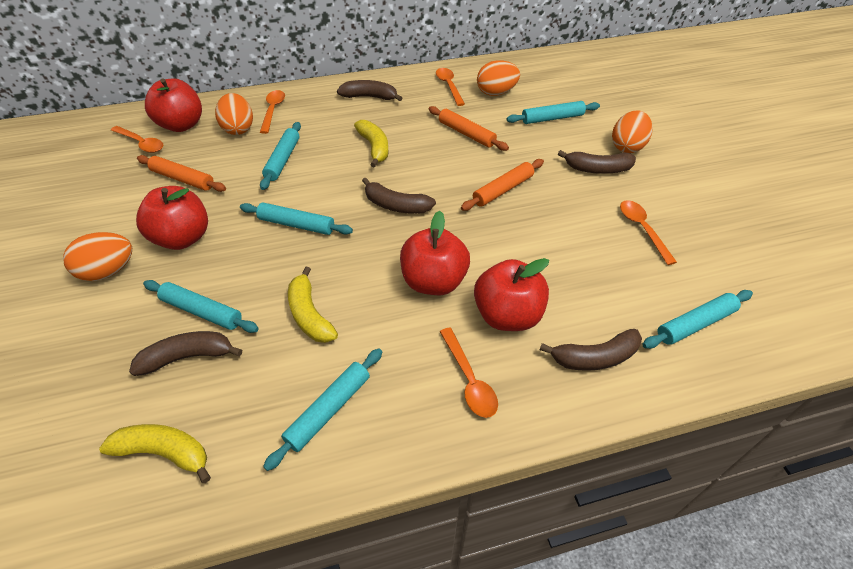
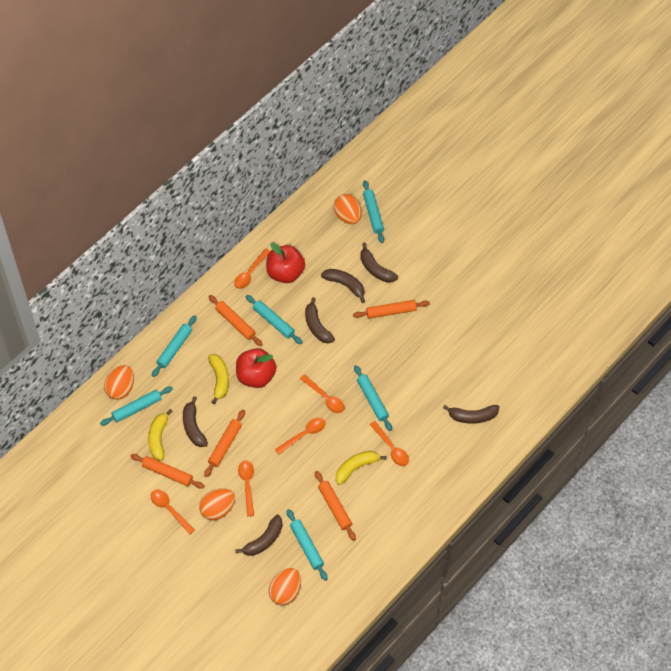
brown banana: [129,331,242,376] [337,80,402,101] [362,178,436,214] [540,329,642,371] [558,150,636,174] = 5 -> [183,396,208,447] [235,514,283,556] [305,297,335,343] [321,269,365,303] [360,243,398,283] [443,405,499,424] = 6
orange rolling pin: [137,155,226,192] [429,106,509,151] [461,159,544,211] = 3 -> [130,454,204,489] [204,410,245,477] [209,295,263,346] [315,471,356,540] [353,300,430,319] = 5
orange spoon: [111,126,163,153] [260,90,285,134] [436,68,465,106] [440,328,498,418] [620,200,677,265] = 5 -> [151,490,195,534] [234,248,270,289] [238,461,254,516] [275,418,325,455] [300,374,345,413] [370,421,409,466] = 6
red apple: [136,186,208,250] [145,78,202,132] [400,211,470,295] [474,258,549,331] = 4 -> [236,348,276,388] [266,243,305,283] = 2

